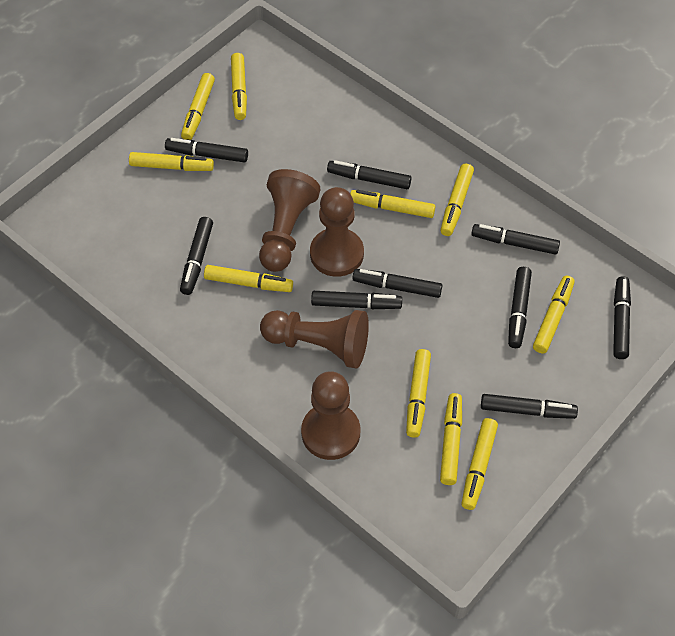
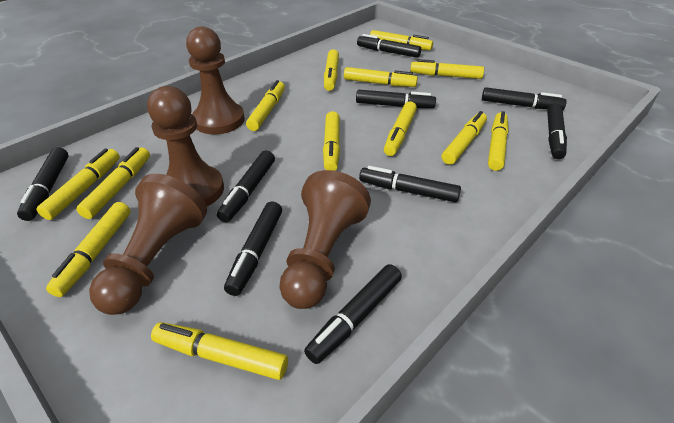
yellow marker: [129,152,214,171] [181,73,215,140] [204,265,293,292] [231,53,247,120] [350,190,436,218] [406,349,431,438] [440,393,462,485] [441,163,474,236] [461,418,498,510] [533,276,575,353] = 10 -> [36,148,120,220] [46,202,131,297] [76,147,150,219] [151,322,288,380] [246,80,285,131] [323,111,340,171] [324,49,339,91] [344,67,418,87] [370,30,433,50] [384,101,417,156] [410,59,484,79] [442,111,487,165] [488,111,508,171] = 13

